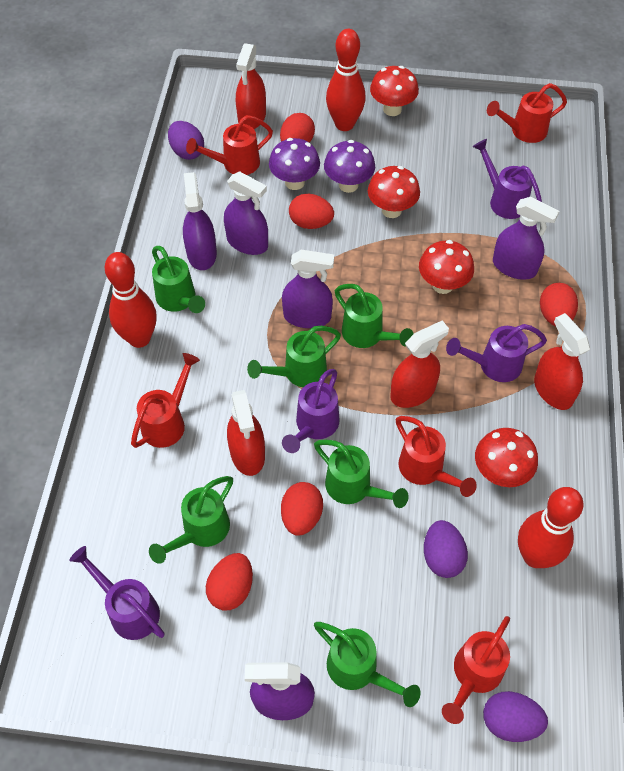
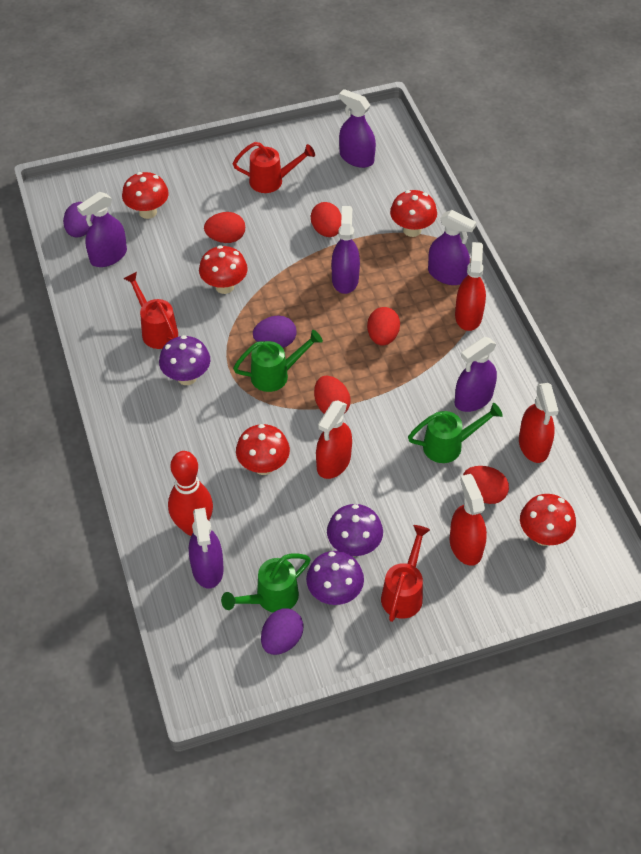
green watering can: [149,476,233,564] [152,246,205,313] [247,326,341,387] [314,440,409,508] [314,622,421,707] [335,284,414,348] = 6 -> [221,554,311,613] [233,330,323,392] [408,403,503,463] = 3
purple mushroom: [269,138,320,190] [324,140,375,193] = 2 -> [159,335,210,385] [306,551,364,605] [327,504,383,556] = 3
purple spray bottle: [183,172,217,270] [224,171,268,255] [245,662,315,720] [282,250,334,328] [493,197,559,280] = 5 -> [77,192,127,267] [189,508,224,588] [331,206,360,294] [339,89,376,168] [428,210,476,285] [455,337,497,412] = 6
purple watering can: [69,546,165,640] [282,369,339,453] [446,324,547,382] [473,139,542,219] = 4 -> none = 0
red bowling pin: [104,252,157,348] [326,29,365,131] [518,487,584,568] = 3 -> [168,451,213,536] = 1
red mushroom: [368,166,420,218] [370,66,419,116] [419,240,474,294] [475,428,538,487] = 4 -> [122,172,169,219] [199,245,248,294] [236,424,290,475] [390,190,437,237] [520,494,576,546] = 5
red watering can: [131,353,200,448] [186,115,273,175] [396,416,477,497] [442,616,510,724] [487,83,567,143] = 5 -> [123,272,178,349] [233,142,315,193] [381,525,430,622] = 3

